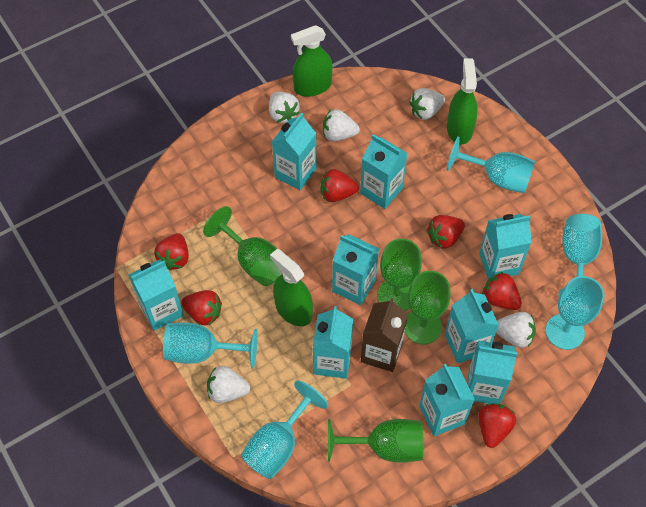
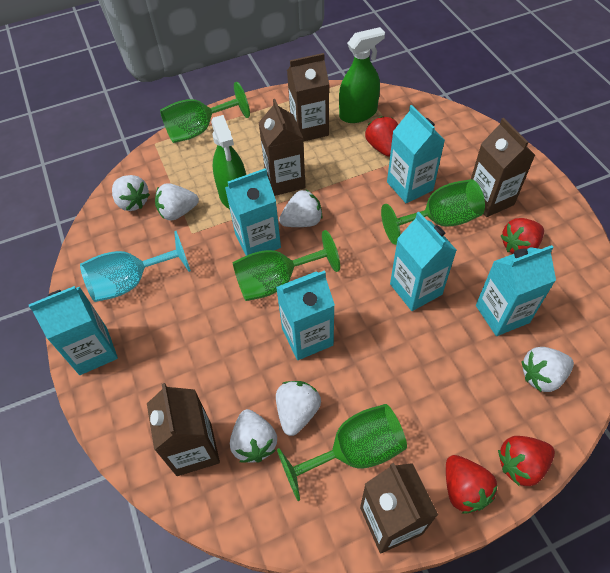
brown carton: [361,298,408,372] = 1 -> [147,383,220,476] [258,99,305,196] [287,53,329,142] [360,463,438,553] [471,118,535,217] = 5
green spray bottle: [270,249,313,326] [291,25,333,97] [447,58,477,145] = 3 -> [211,115,246,209] [339,27,385,123] = 2
red strawberry: [154,233,189,270] [181,290,222,325] [320,169,359,202] [427,215,465,248] [478,403,516,448] [482,272,522,310] = 6 -> [365,116,398,157] [446,455,498,514] [498,436,555,486] [501,218,544,254] = 4
turquoise carton: [129,259,184,331] [272,112,316,190] [313,306,353,379] [332,234,379,305] [360,134,408,209] [419,364,475,436] [445,289,499,363] [467,341,518,404] [479,214,532,280] = 9 -> [29,286,118,375] [225,168,281,256] [276,270,335,360] [387,105,445,203] [390,212,457,311] [476,245,556,336] = 6
turquoise goblet: [163,323,258,369] [241,381,328,479] [447,136,535,193] [545,276,604,350] [558,214,602,296] = 5 -> [80,231,191,302] = 1
white strawberry: [207,366,250,403] [269,92,299,123] [323,109,360,141] [409,88,445,120] [496,312,536,348] = 5 -> [112,175,150,211] [155,183,199,221] [230,409,277,463] [276,381,321,436] [279,190,323,227] [521,347,574,392] = 6

